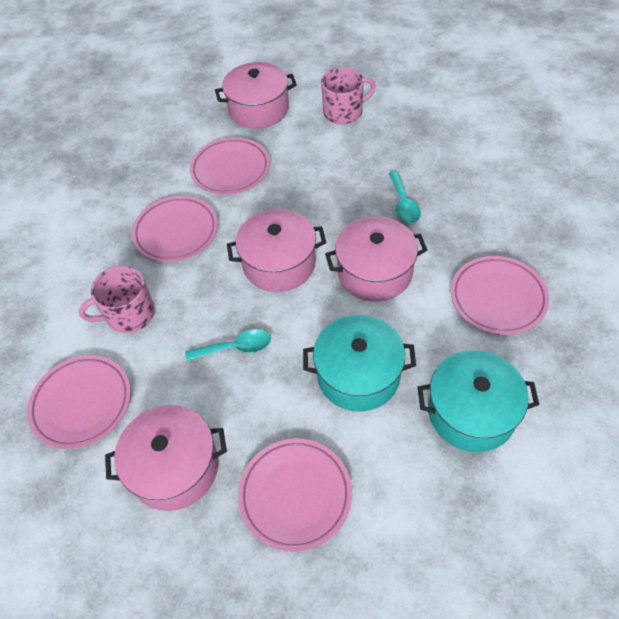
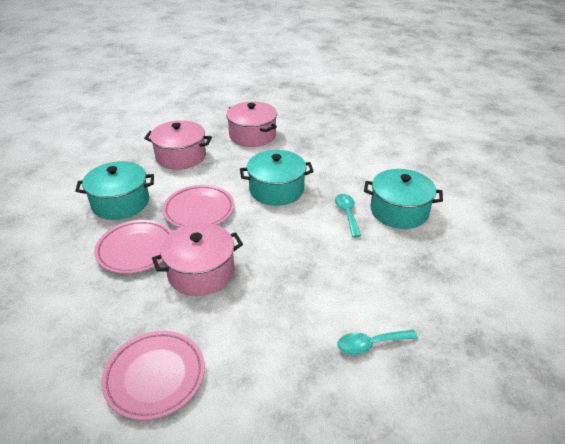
pink mug: [79,266,155,333] [321,68,376,124] = 2 -> none = 0
pink plate: [27,355,131,449] [132,196,218,262] [190,137,270,195] [238,439,352,552] [451,256,549,335] = 5 -> [94,220,172,274] [101,331,205,420] [163,185,234,228] = 3
pink pot: [105,405,227,511] [215,62,297,129] [227,209,326,292] [325,217,427,302] = 4 -> [144,120,212,170] [152,223,243,296] [226,101,277,147] = 3
turquoise pot: [303,315,416,412] [418,350,539,452] = 2 -> [75,161,154,220] [240,150,314,206] [364,169,443,229] = 3

